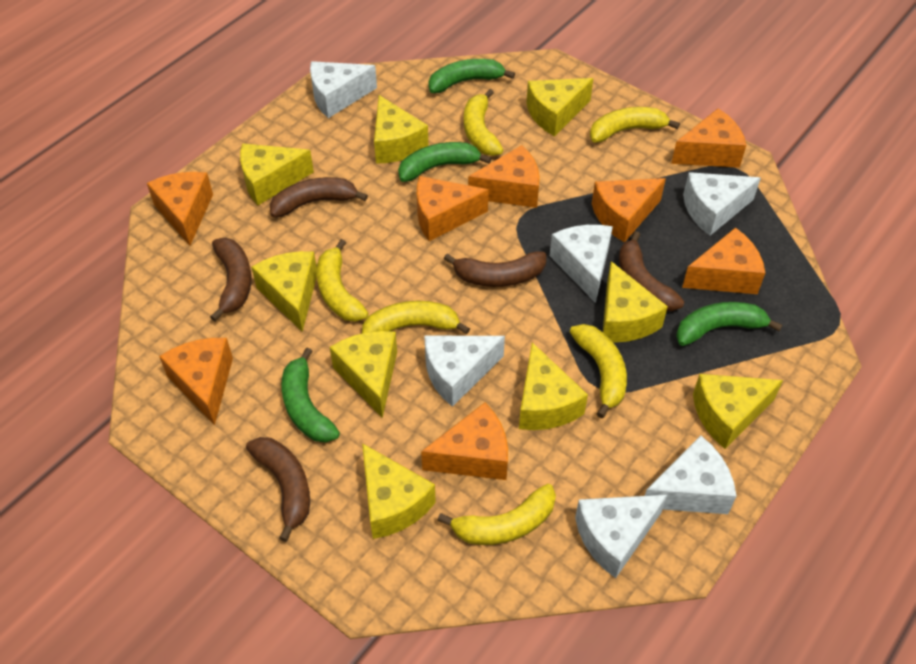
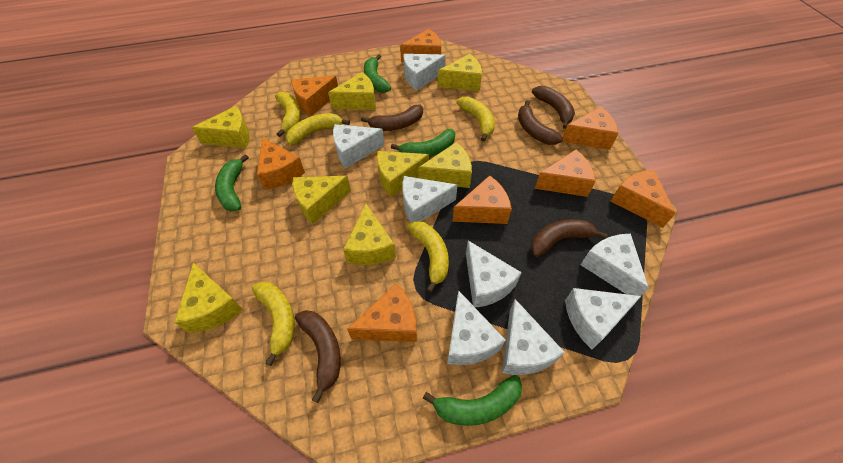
white cheese: [310,61,377,118] [424,336,505,407] [550,225,613,303] [575,495,667,578] [645,436,736,514] [683,172,761,235] = 6 -> [333,124,384,168] [402,176,457,223] [404,54,446,90] [447,290,506,365] [466,241,522,308] [502,299,565,375] [565,288,641,349] [581,234,649,296] = 8
yellow banana: [316,239,368,322] [362,301,470,335] [437,484,556,545] [464,89,503,156] [570,324,627,418] [590,107,680,143] = 6 -> [252,282,295,366] [275,92,301,137] [286,113,350,145] [408,221,449,293] [456,97,495,142] = 5
yellow cheese: [240,143,314,205] [251,251,317,332] [330,331,397,418] [362,443,436,539] [374,95,428,164] [519,342,588,430] [526,78,593,136] [603,261,668,343] [693,374,783,449] = 9 -> [174,263,243,333] [192,106,250,148] [292,176,351,224] [328,72,376,110] [343,204,396,265] [377,151,429,197] [418,142,472,188] [438,54,482,91] = 8

